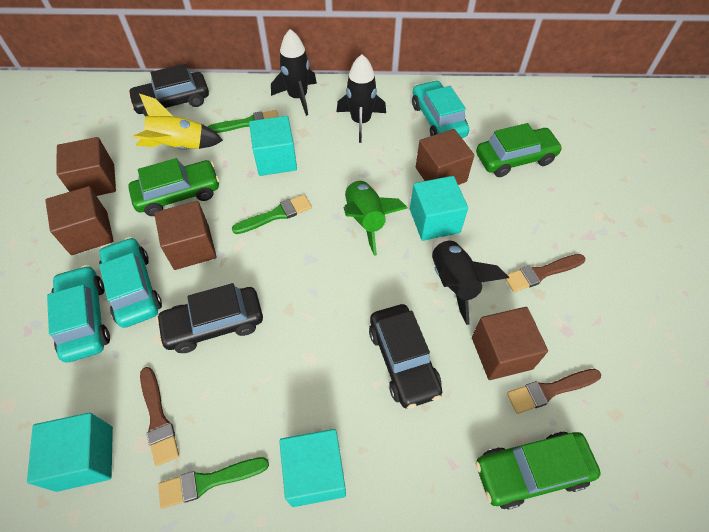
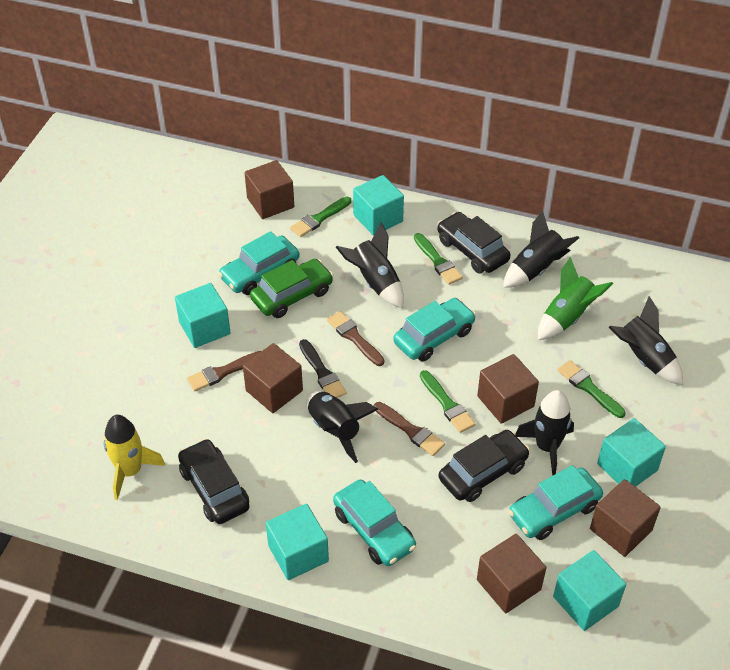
black brush: none = 0 -> [299,339,347,398] = 1
black rocket: [271,29,317,116] [337,54,386,143] [432,237,509,325] = 3 -> [306,391,378,463] [336,222,404,308] [503,211,579,288] [515,390,574,476] [609,296,683,385] = 5
green brush: [158,457,269,509] [208,110,279,133] [232,194,312,234] = 3 -> [290,197,351,237] [414,233,463,285] [420,370,475,433] [557,360,626,418] = 4
green car: [128,158,220,216] [475,432,601,510] [476,123,563,177] = 3 -> [250,259,333,318] = 1
turquoise car: [47,265,110,363] [99,237,162,328] [412,80,469,138] = 3 -> [218,231,300,295] [333,479,416,566] [393,298,476,362] [508,465,603,540] = 4
turquoise cube: [27,413,113,492] [249,116,297,176] [279,429,346,507] [410,176,468,241] = 4 -> [175,283,231,348] [266,504,329,580] [353,175,404,236] [553,550,626,631] [597,418,666,487] = 5

